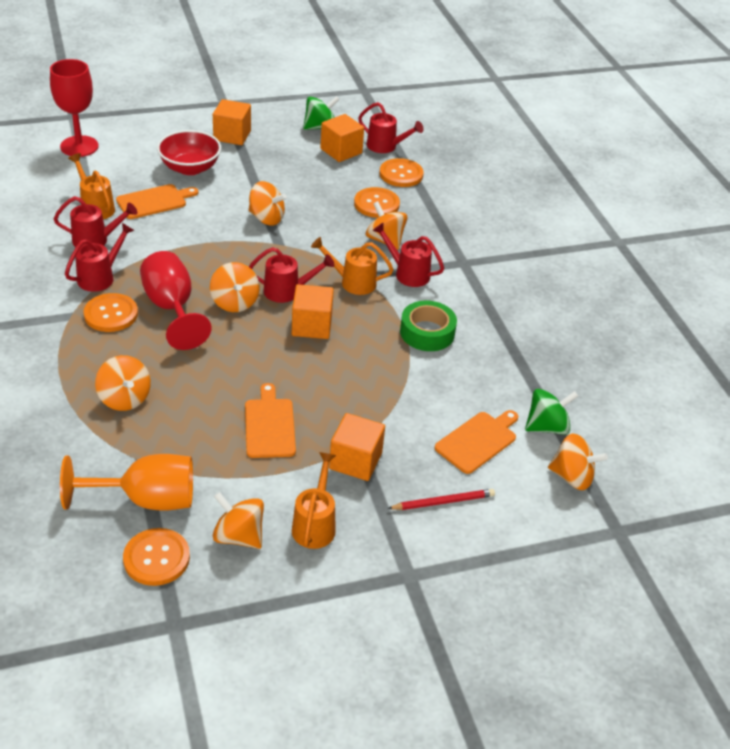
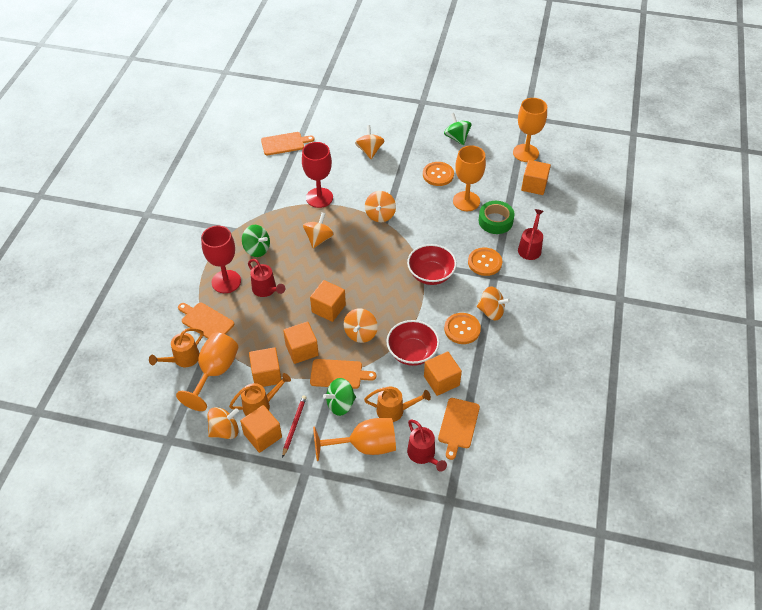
green spinning top: [303,96,340,130] [525,389,578,435] = 2 -> [242,225,270,257] [323,378,356,416] [444,113,472,145] = 3
orange button: [84,293,138,332] [123,528,190,586] [354,187,400,218] [379,158,424,187] = 4 -> [423,162,454,186] [444,313,481,344] [468,248,502,276] = 3
orange cube: [213,99,251,145] [292,284,334,339] [320,114,364,162] [329,413,385,481] = 4 -> [240,405,282,453] [249,347,282,387] [283,322,319,364] [310,280,346,322] [424,352,462,396] [521,160,551,195] = 6
orange cutting board: [116,184,199,219] [245,383,296,458] [435,410,518,474] = 3 -> [178,303,234,339] [261,132,315,155] [310,359,376,389] [438,398,480,460] = 4
orange goblet: [60,454,193,511] = 1 -> [176,332,238,411] [313,418,396,461] [453,145,486,211] [513,98,547,162] = 4
red bowl: [157,130,221,175] = 1 -> [387,320,439,366] [407,244,457,285] = 2
red watering can: [54,196,137,247] [65,223,134,292] [249,247,334,303] [358,102,424,153] [372,222,444,287] = 5 -> [248,259,285,297] [407,420,447,472] [518,209,544,260] = 3

